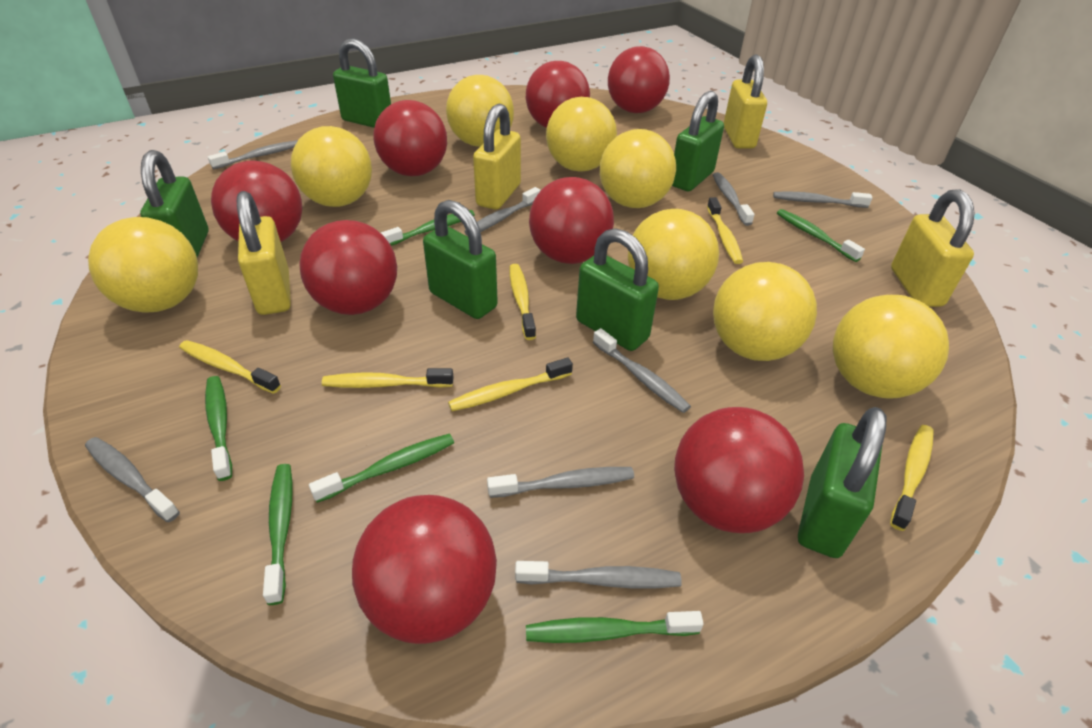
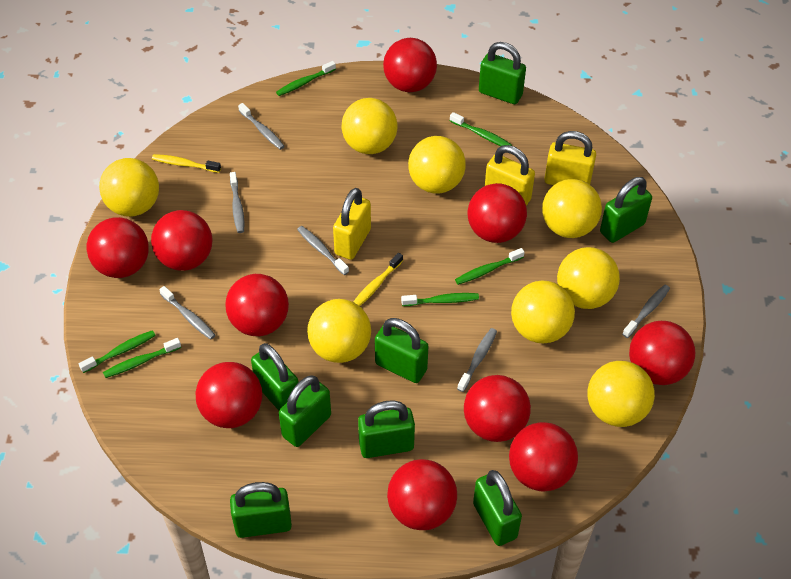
green padlock: [140,150,209,258] [333,39,391,128] [423,200,498,319] [576,228,659,351] [672,91,724,191] [798,407,887,558] = 6 -> [230,482,292,538] [251,343,299,410] [279,375,331,447] [358,400,415,458] [375,318,428,383] [473,470,522,546] [479,42,526,104] [600,177,652,243] = 8
grey toothbrush: [85,437,180,522] [208,140,298,169] [464,187,541,236] [487,467,634,498] [515,561,682,588] [593,328,691,413] [713,172,755,226] [773,191,872,208] = 8 -> [159,286,216,340] [230,172,244,233] [238,103,285,150] [297,226,349,275] [457,328,497,392] [622,285,670,338] = 6
red ball: [211,160,302,242] [300,220,397,315] [352,495,497,644] [373,100,447,176] [526,61,590,128] [529,177,614,264] [608,46,670,113] [674,407,804,533] = 8 -> [87,217,149,278] [151,210,213,271] [196,362,262,428] [225,274,289,336] [383,38,437,92] [387,459,457,530] [464,375,531,442] [468,183,527,243] [509,422,578,492] [629,321,695,385] = 10
yellow padlock: [237,191,291,315] [473,104,521,210] [724,55,767,149] [891,189,975,307] = 4 -> [333,188,371,260] [485,145,535,206] [544,131,596,185] = 3
yellow toothbrush: [179,340,281,394] [322,368,454,388] [448,357,573,411] [510,264,536,340] [707,197,743,264] [890,425,934,531] = 6 -> [152,154,221,173] [353,253,403,306] = 2

